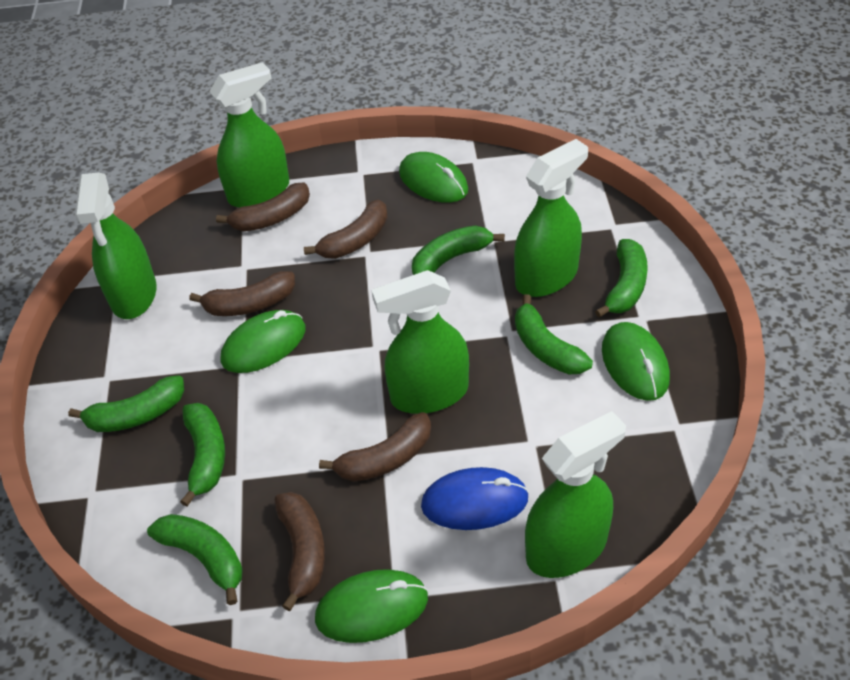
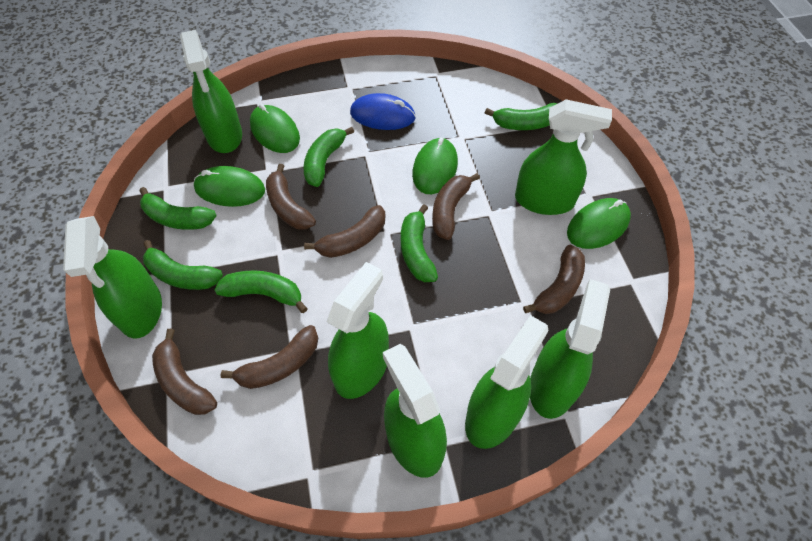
brown banana: [189,271,295,316] [216,183,310,231] [274,492,325,612] [304,199,388,259] [319,412,431,482] = 5 -> [152,329,217,415] [220,325,318,389] [266,164,316,230] [304,205,385,258] [432,173,480,240] [523,245,585,314] = 6
green spray bottle: [75,173,157,319] [209,62,289,208] [372,270,469,414] [514,139,588,297] [525,411,626,578] = 5 -> [63,216,162,338] [180,30,242,153] [326,262,389,399] [383,344,447,478] [465,315,548,449] [515,99,612,215] [530,279,610,419] = 7

